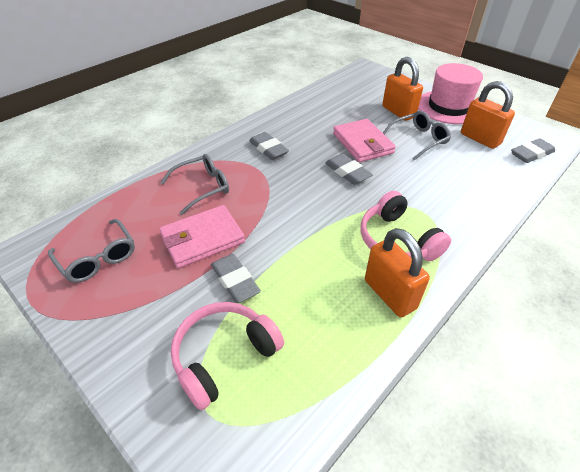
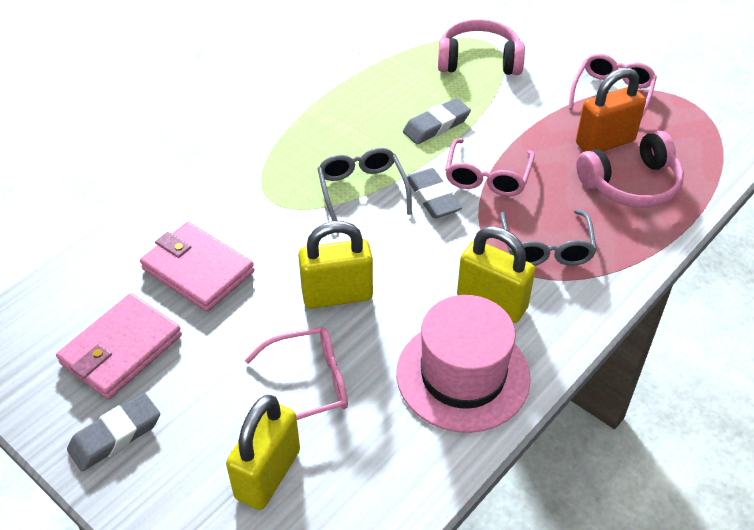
grey eraser: [211,254,261,303] [249,132,289,160] [325,154,373,185] [511,138,555,163] = 4 -> [67,393,160,471] [403,98,471,144] [407,168,462,218] = 3
grey glasses: [48,219,135,283] [160,154,229,215] [383,111,451,160] = 3 -> [317,148,412,221] [500,209,597,266] = 2
orange padlock: [365,228,430,317] [382,57,423,121] [461,81,515,149] = 3 -> [576,67,646,152] = 1
pink glasses: none = 0 -> [245,327,348,420] [445,139,535,196] [568,54,657,120] = 3
yellow padlock: none = 0 -> [226,395,300,510] [298,221,373,309] [457,226,535,323] = 3

